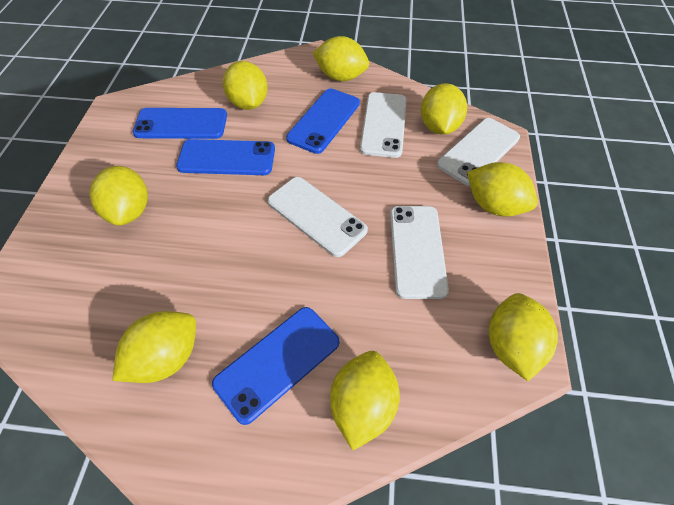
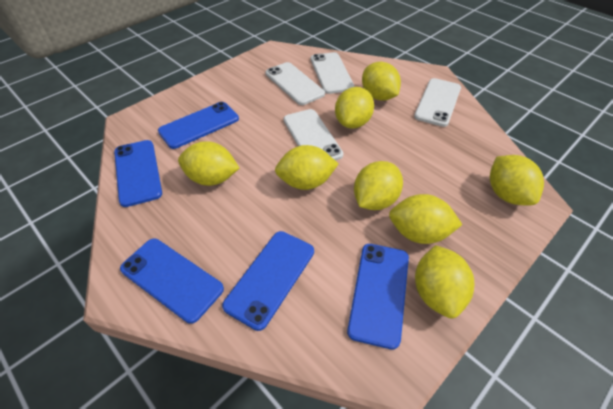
blue phone: [133,108,227,139] [176,139,275,175] [212,307,339,425] [286,89,360,154] = 4 -> [114,140,162,207] [120,239,224,324] [158,102,239,149] [222,231,314,331] [347,244,409,350] = 5

